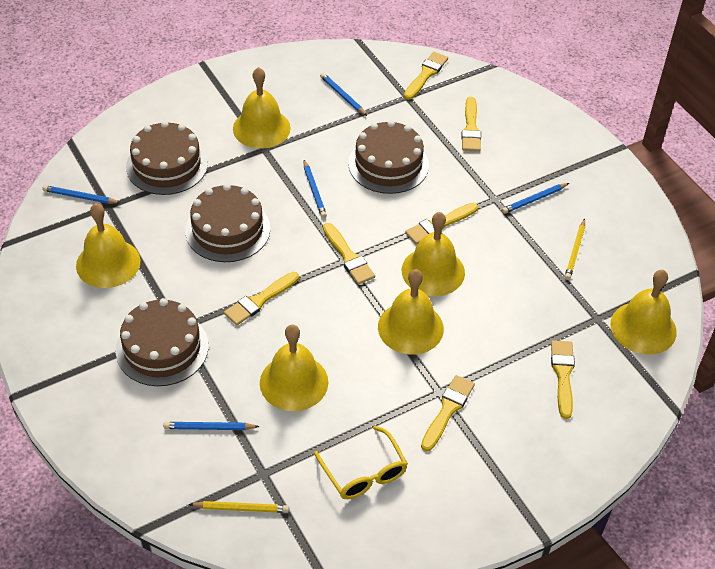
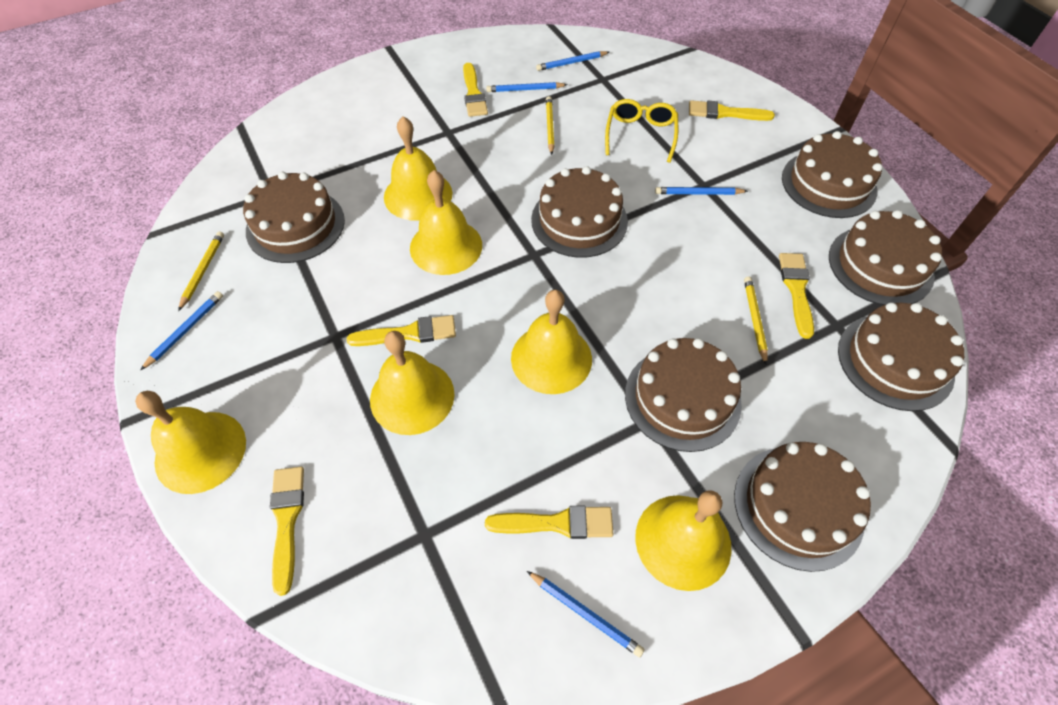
brown cake: [116,298,209,386] [126,121,208,195] [185,184,270,262] [348,120,429,194] = 4 -> [243,172,345,263] [531,166,628,258] [625,338,742,452] [734,442,871,572] [782,131,882,218] [829,210,942,305] [838,302,964,411] = 7
yellow brush: [224,272,299,325] [323,223,375,285] [404,52,448,100] [405,203,478,245] [421,375,475,452] [462,97,481,152] [551,340,575,419] = 7 -> [270,467,304,596] [347,315,456,346] [463,63,488,117] [485,506,613,539] [689,100,775,121] [779,253,814,339] = 6
yellow pencil: [189,501,289,513] [565,219,585,280] = 2 -> [178,231,224,311] [546,96,554,155] [744,276,768,366] = 3

